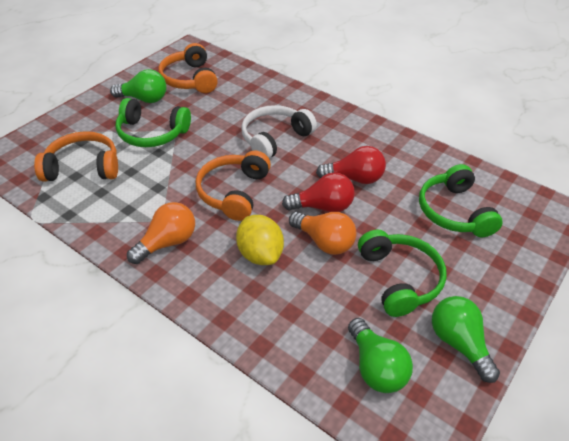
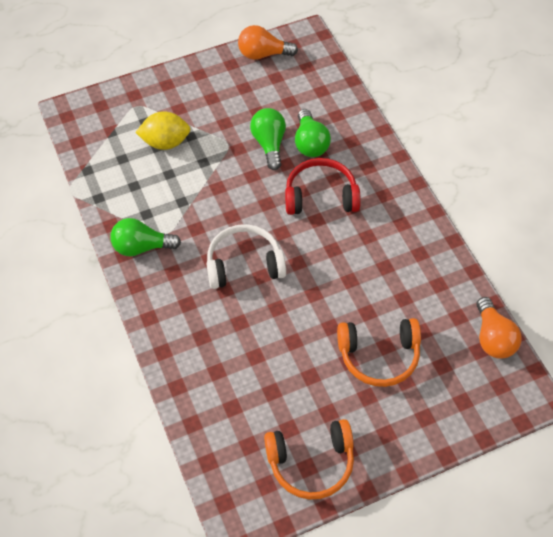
green headphones: [116,98,191,147] [358,230,447,317] [419,164,503,237] = 3 -> none = 0
orange headphones: [34,131,118,182] [159,43,218,93] [196,150,271,221] = 3 -> [264,419,354,499] [337,318,421,387] = 2
red headphones: none = 0 -> [285,158,361,215] = 1
red light bulb: [282,172,355,212] [316,146,386,184] = 2 -> none = 0

